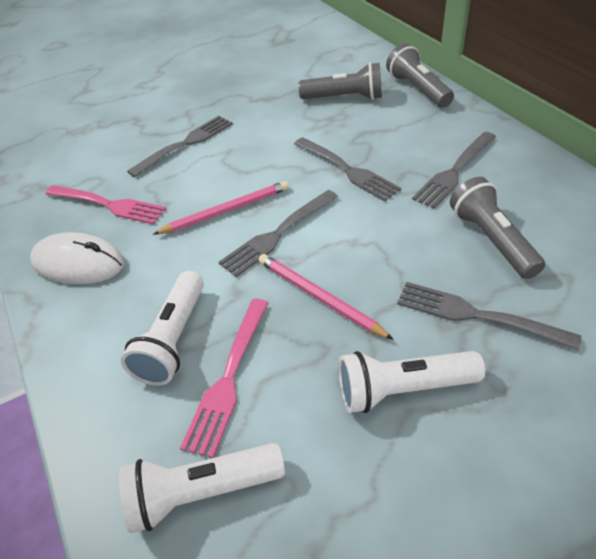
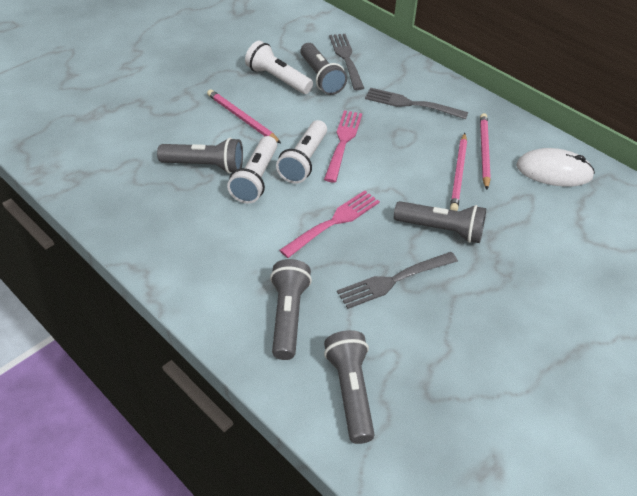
grey flashlight: [298,62,382,100] [386,43,454,108] [450,177,545,279] = 3 -> [157,138,243,174] [270,259,312,360] [300,43,347,95] [324,330,375,444] [394,201,486,243] = 5
grey fork: [127,116,233,177] [219,190,338,277] [294,137,401,202] [397,282,581,350] [412,132,496,209] = 5 -> [329,34,364,90] [337,252,458,309] [365,87,468,119] = 3
pink pencil: [153,181,289,235] [259,254,394,340] = 2 -> [207,89,281,143] [450,133,467,211] [480,113,491,190] = 3

